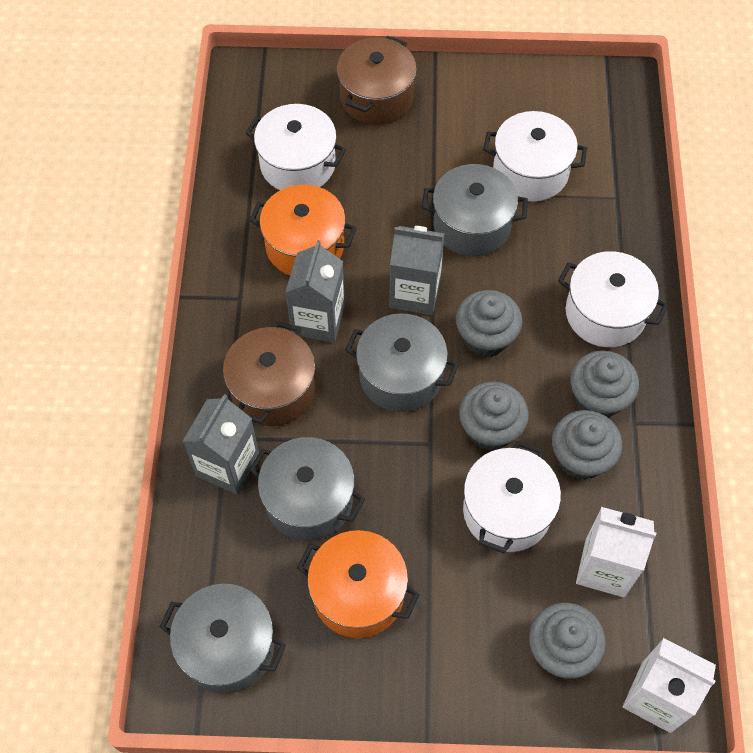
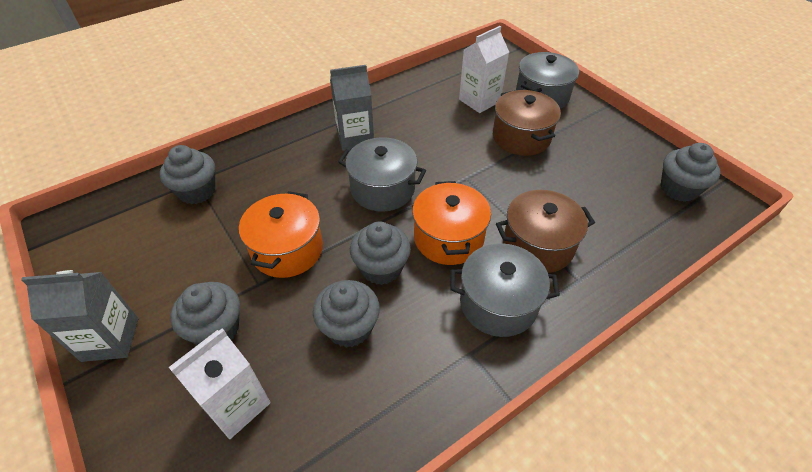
grey carton: [182,394,259,495] [286,240,345,343] [389,226,445,315] = 3 -> [21,270,138,362] [330,65,374,151] = 2
grey pot: [160,584,286,694] [249,437,365,541] [345,313,459,412] [422,164,528,257] = 4 -> [338,137,426,212] [450,243,560,337] [516,52,579,109] = 3
white pot: [246,104,346,190] [463,441,561,553] [483,111,587,202] [558,251,668,347] = 4 -> none = 0

